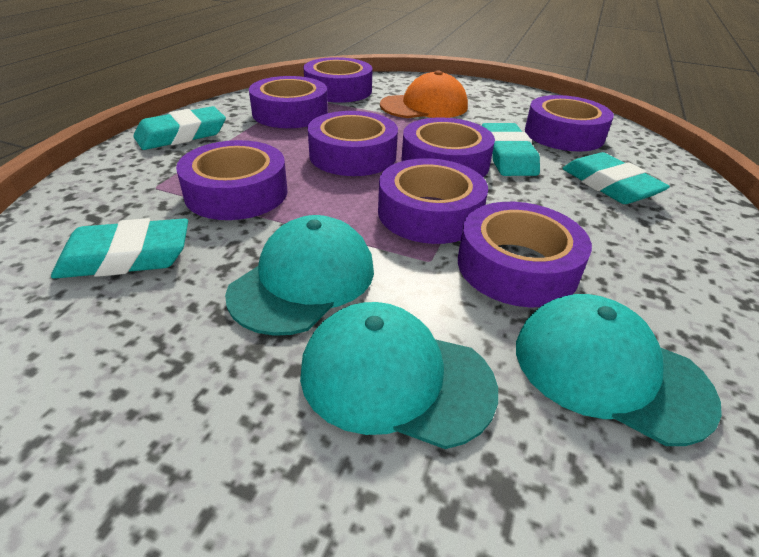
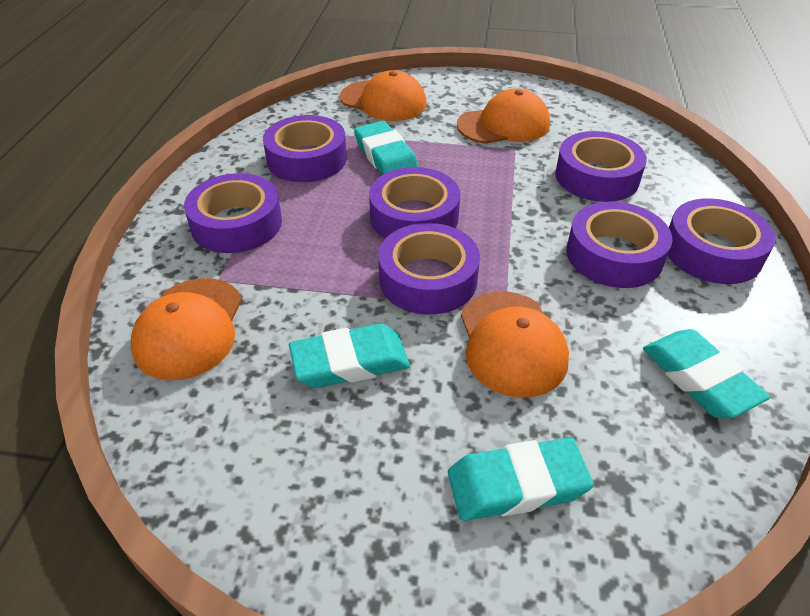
orange cap: [380,71,468,118] = 1 -> [131,278,242,380] [340,70,427,121] [457,88,550,144] [461,291,569,398] = 4
purple tape: [176,140,288,220] [249,76,328,128] [303,57,373,103] [308,111,398,176] [378,158,488,244] [401,118,495,177] [458,202,592,307] [525,95,614,152] = 8 -> [184,173,282,253] [263,115,347,182] [369,167,460,239] [379,223,480,315] [555,131,647,202] [567,202,672,288] [668,198,775,284] = 7
turquoise cap: [225,215,374,336] [300,302,498,449] [516,294,722,446] = 3 -> none = 0

